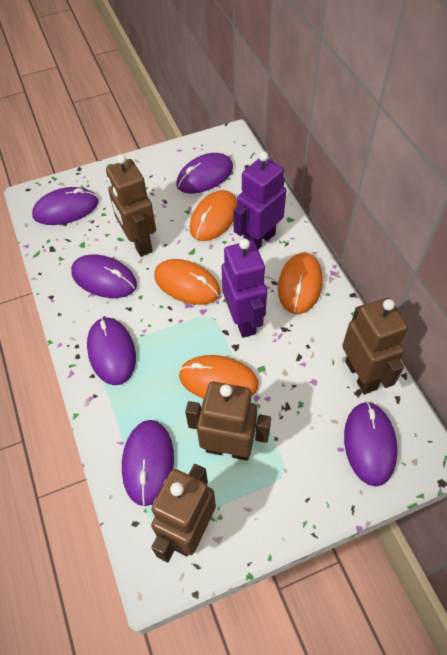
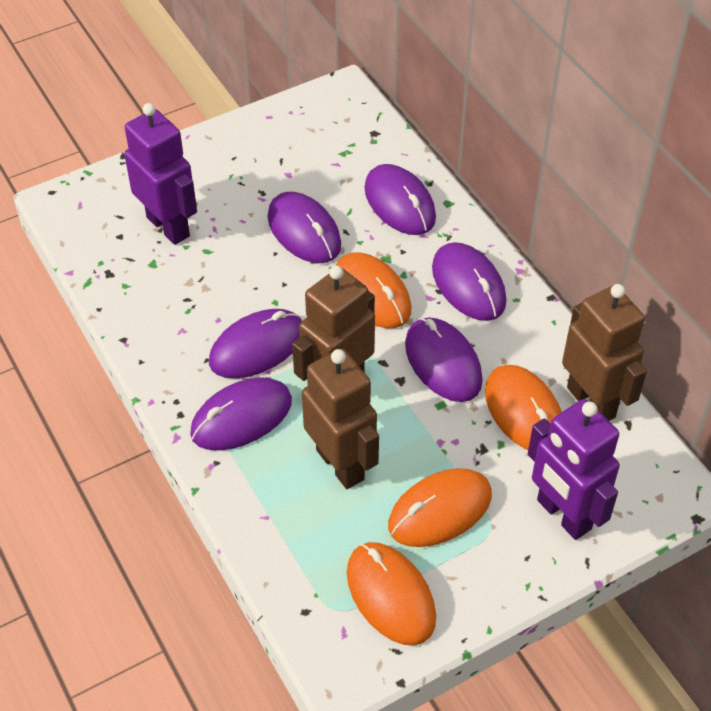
brown robot: [106,154,156,257] [151,464,216,562] [185,381,271,461] [342,298,408,394] = 4 -> [292,265,375,381] [302,349,379,489] [562,284,647,421] = 3

